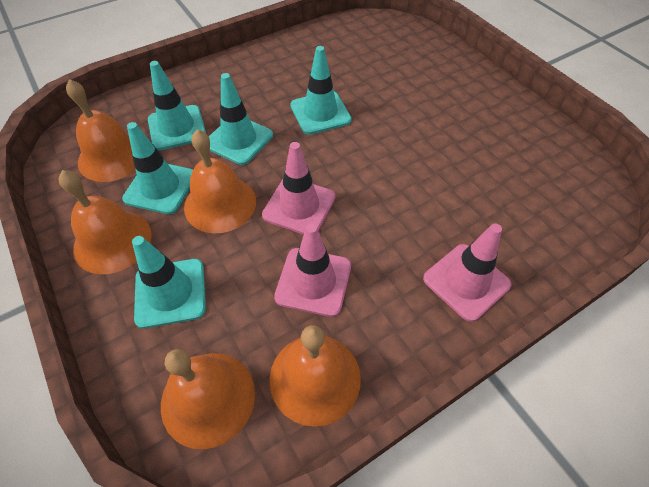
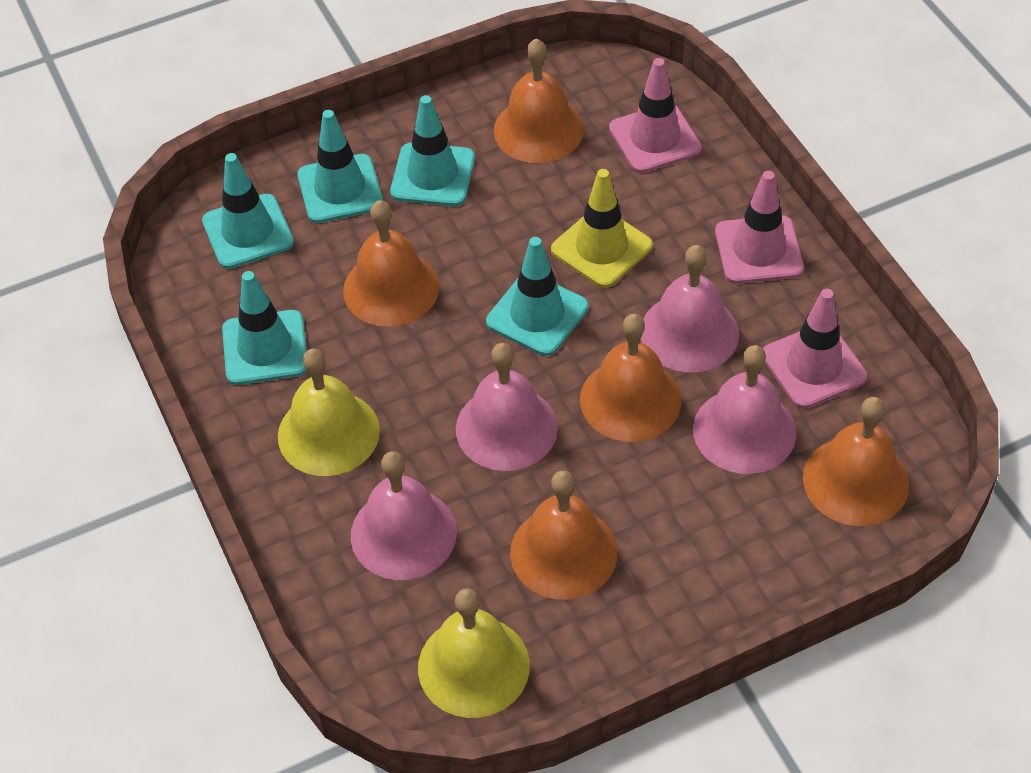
pink bell: none = 0 -> [351,451,457,580] [456,343,558,471] [641,245,739,372] [693,345,796,474] = 4
yellow bell: none = 0 -> [278,349,380,476] [418,588,530,718] = 2
yellow traffic cone: none = 0 -> [551,169,653,288] = 1

